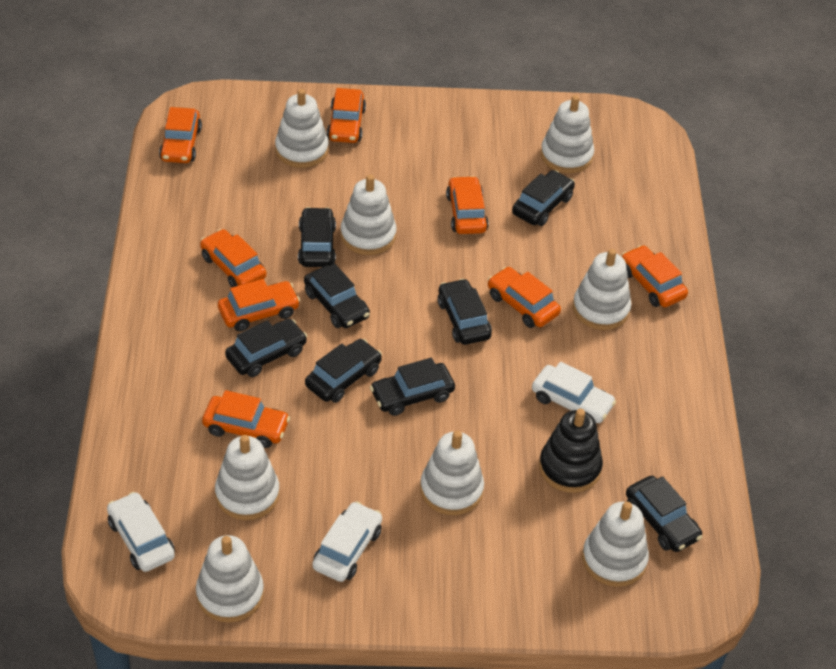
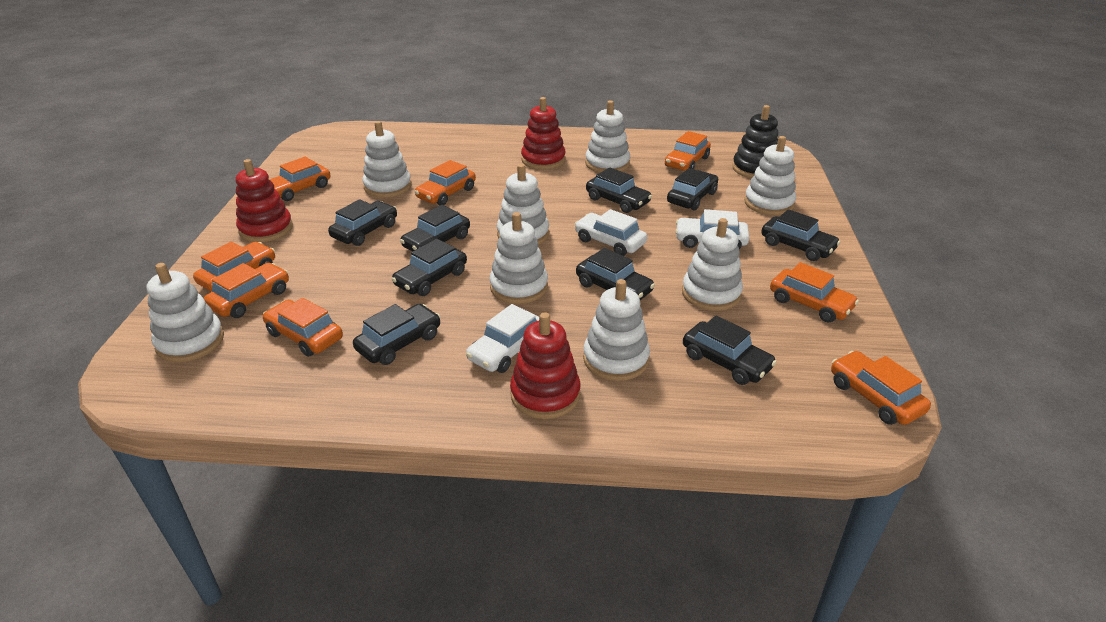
black car: [225,319,307,377] [298,207,336,267] [304,264,370,328] [305,339,382,403] [370,358,455,416] [438,279,492,345] [512,170,575,226] [626,476,702,552] = 8 -> [328,199,397,246] [353,304,441,365] [391,239,467,296] [400,205,470,252] [576,248,655,300] [586,167,652,213] [667,168,718,211] [683,315,777,385] [761,209,841,261] = 9
red stacking toy: none = 0 -> [236,159,293,242] [510,312,581,419] [521,97,566,170] = 3

